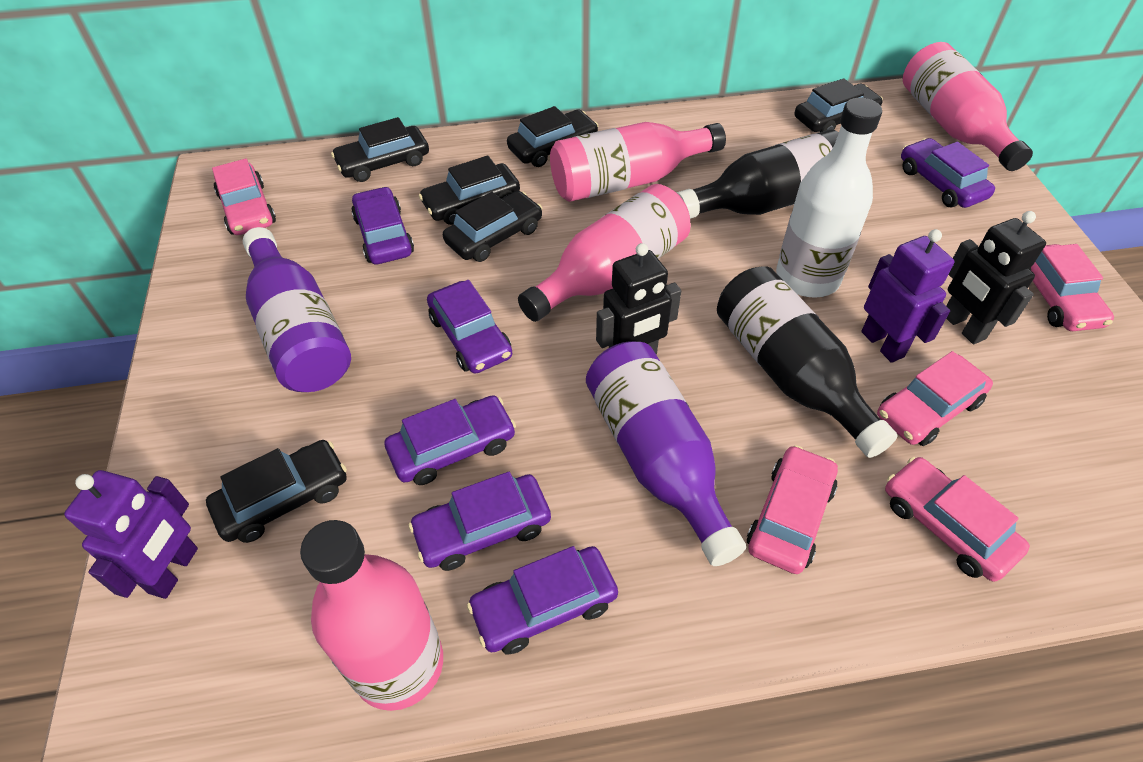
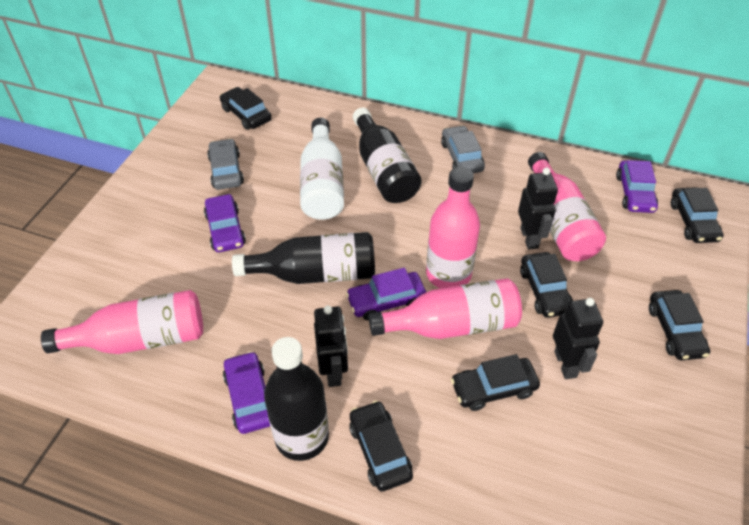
black bottle: [676,130,839,219] [717,266,898,458] = 2 -> [232,232,375,284] [264,337,329,461] [353,108,422,203] = 3
black robot: [596,243,681,355] [946,211,1046,344] = 2 -> [314,306,348,387] [518,168,558,249] [553,298,603,379] = 3
grey car: none = 0 -> [207,139,244,190] [441,125,485,173] = 2
pink car: [212,159,276,235] [747,445,838,574] [877,351,993,446] [885,457,1030,582] [1028,244,1114,331] = 5 -> none = 0
purple bottle: [243,227,351,392] [586,342,746,566] = 2 -> none = 0
purple car: [351,187,414,264] [385,395,516,485] [409,472,551,571] [427,280,512,374] [467,546,618,655] [901,138,995,208] = 6 -> [204,194,246,252] [223,351,270,434] [346,268,426,320] [616,160,658,213] = 4
purple robot: [64,470,198,599] [861,229,954,363] = 2 -> none = 0

